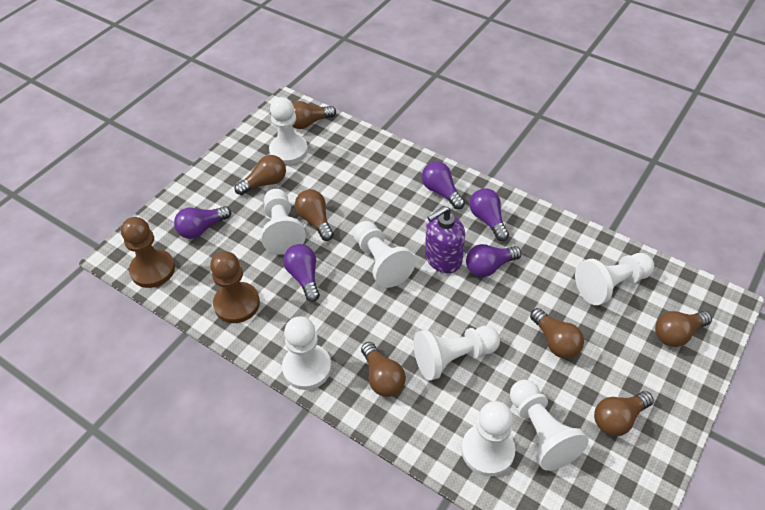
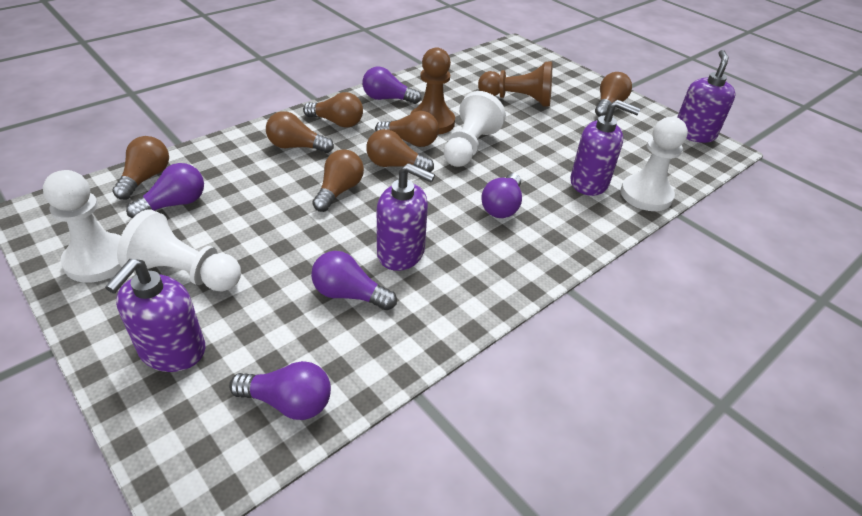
purple soap dispenser: [425,206,465,273] = 1 -> [105,259,206,372] [377,163,435,271] [570,100,641,196] [677,50,735,143] = 4
white pawn: [261,189,306,255] [269,97,308,165] [282,316,331,390] [353,221,416,288] [414,326,500,381] [461,401,516,476] [510,380,589,471] [575,253,654,305] = 8 -> [43,170,122,283] [117,209,241,292] [444,91,506,167] [621,117,688,211] = 4

